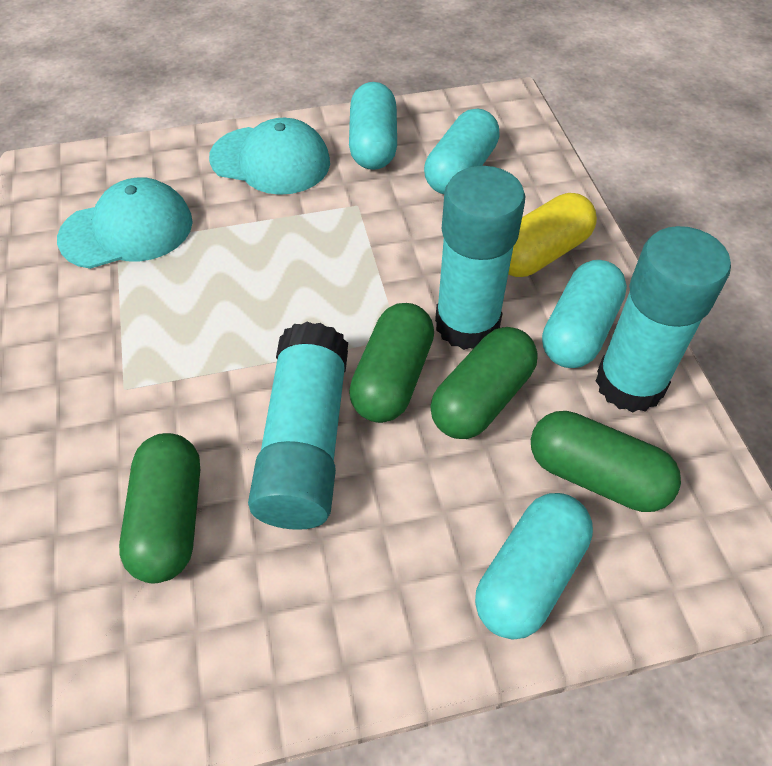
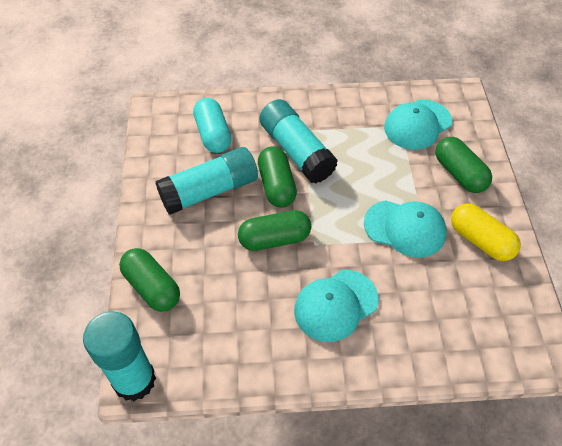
turquoise cap: [57,177,193,269] [209,118,330,195] = 2 -> [294,270,379,342] [364,200,446,258] [384,100,452,150] = 3
turquoise capsule: [349,82,397,170] [424,108,500,194] [475,493,593,639] [542,260,627,368] = 4 -> [193,98,231,153] = 1

